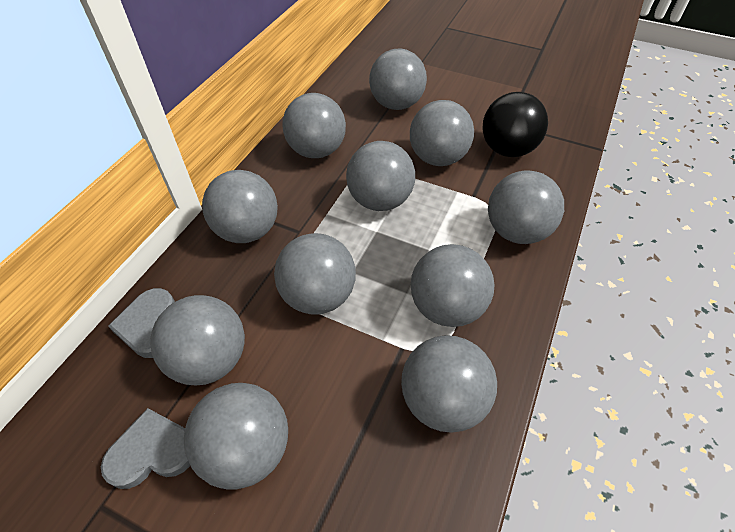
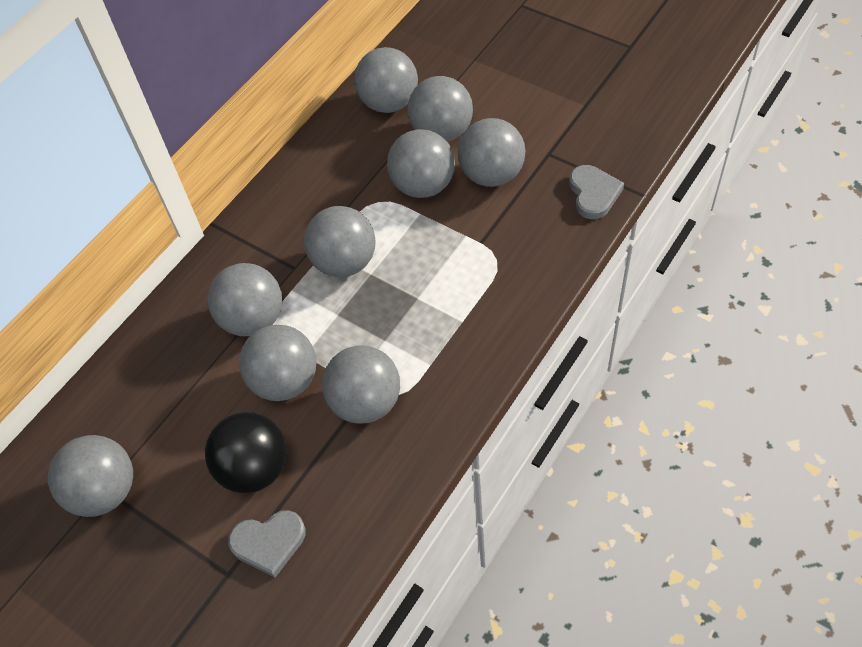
grey ball: [150,295,245,386] [184,383,288,489] [202,170,278,243] [274,233,356,315] [282,93,346,158] [346,141,415,211] [369,49,427,110] [401,335,497,433] [410,100,474,166] [411,244,495,327] [488,170,564,244] = 11 -> [48,435,133,517] [208,263,282,336] [239,325,317,401] [304,206,376,277] [322,345,400,424] [354,47,418,113] [387,129,455,198] [408,76,473,142] [458,118,525,187] = 9

